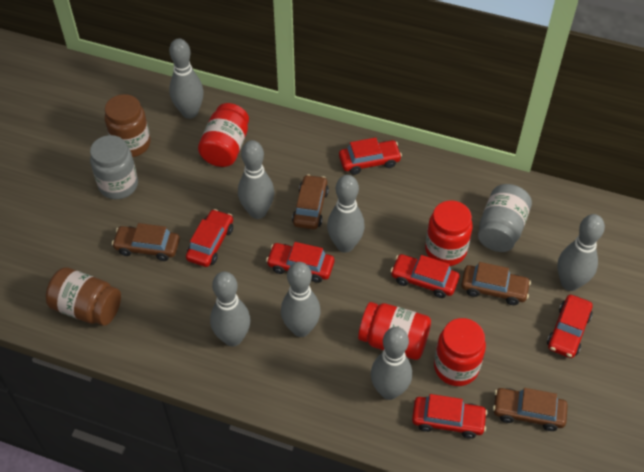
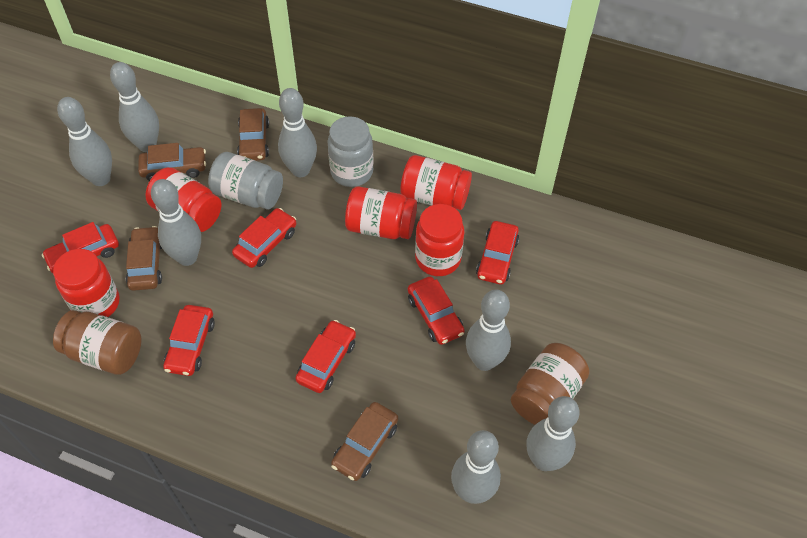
red jar: [198,103,249,167] [358,302,431,360] [425,200,473,266] [434,318,486,386] = 4 -> [53,249,120,317] [146,167,221,232] [345,186,417,239] [400,155,472,210] [415,204,464,276] = 5

